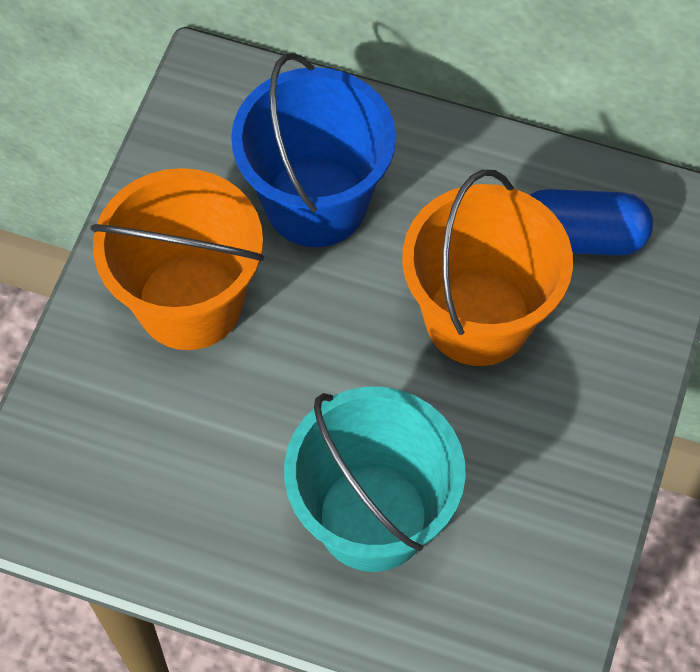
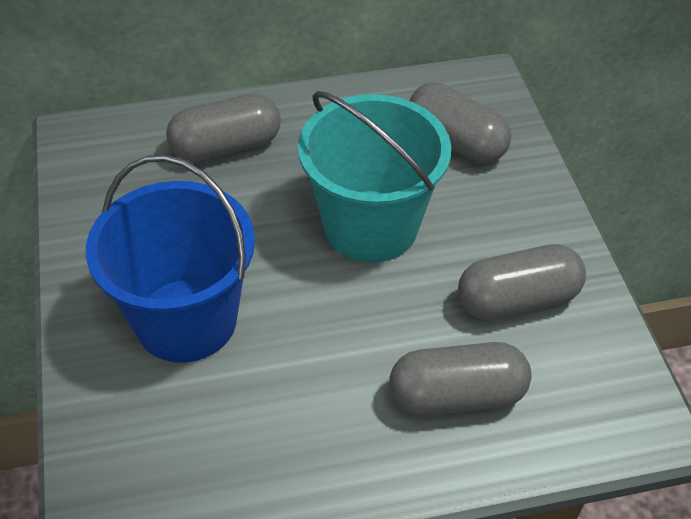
blue capsule: [530,189,653,255] = 1 -> none = 0
grey capsule: none = 0 -> [166,94,281,162] [389,342,531,416] [410,82,511,163] [458,244,586,320] = 4
orange bucket: [90,168,264,350] [402,170,573,366] = 2 -> none = 0

